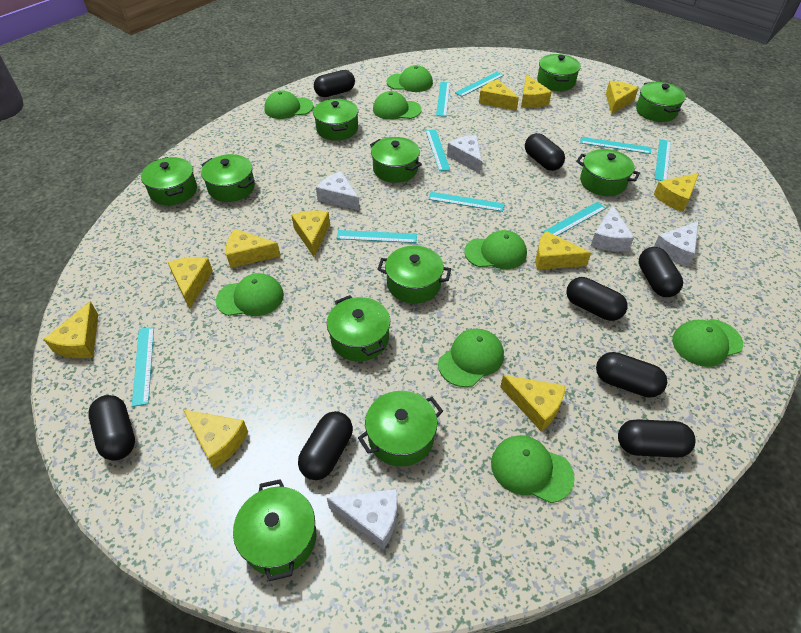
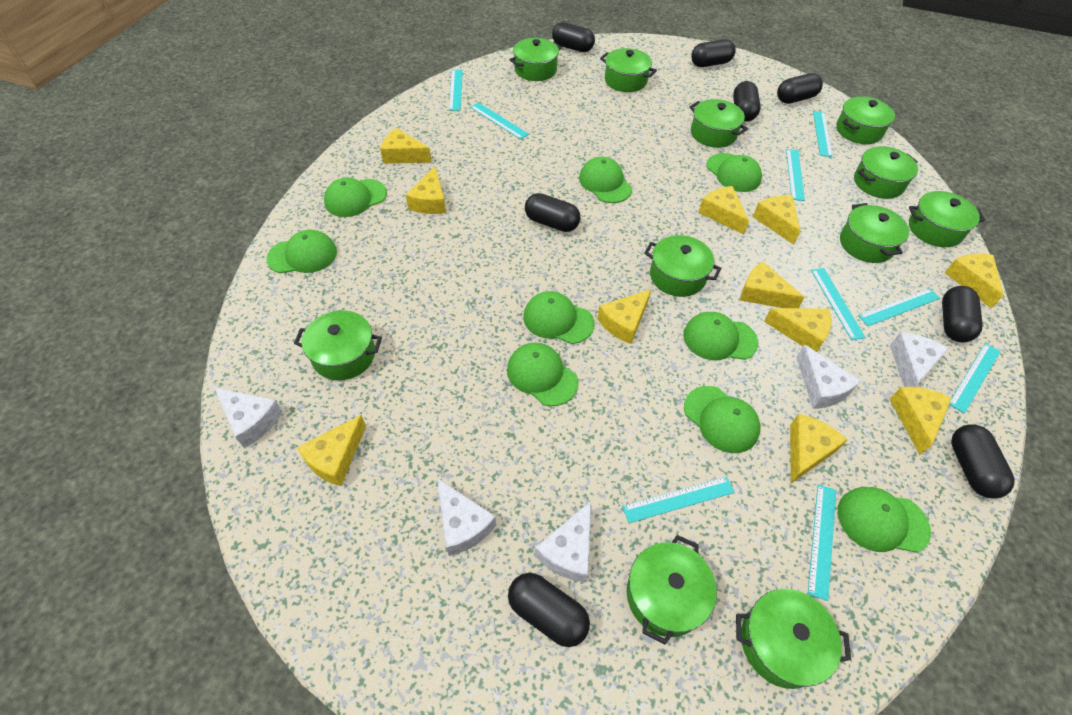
green cap: [216,273,284,316] [264,90,314,119] [373,91,422,120] [387,65,433,92] [438,329,504,387] [464,230,527,269] [491,435,575,503] [672,319,743,367] = 8 -> [266,230,337,273] [324,178,387,217] [507,343,578,406] [523,291,595,344] [579,157,632,203] [683,312,758,360] [684,386,760,453] [706,153,762,192] [838,487,931,553] = 9

